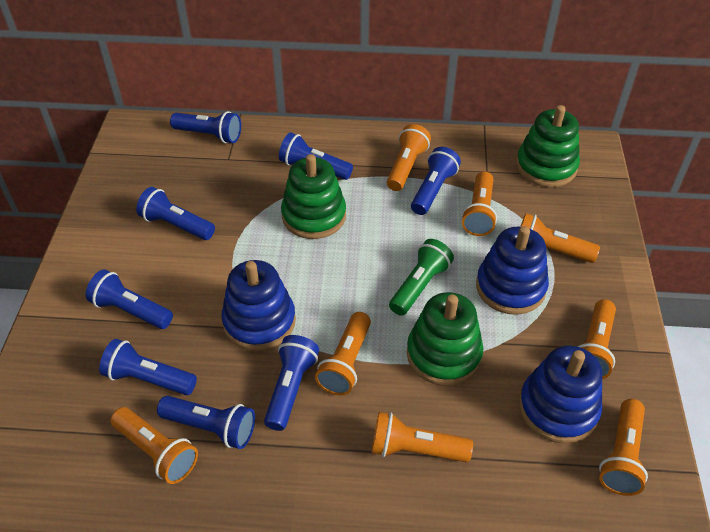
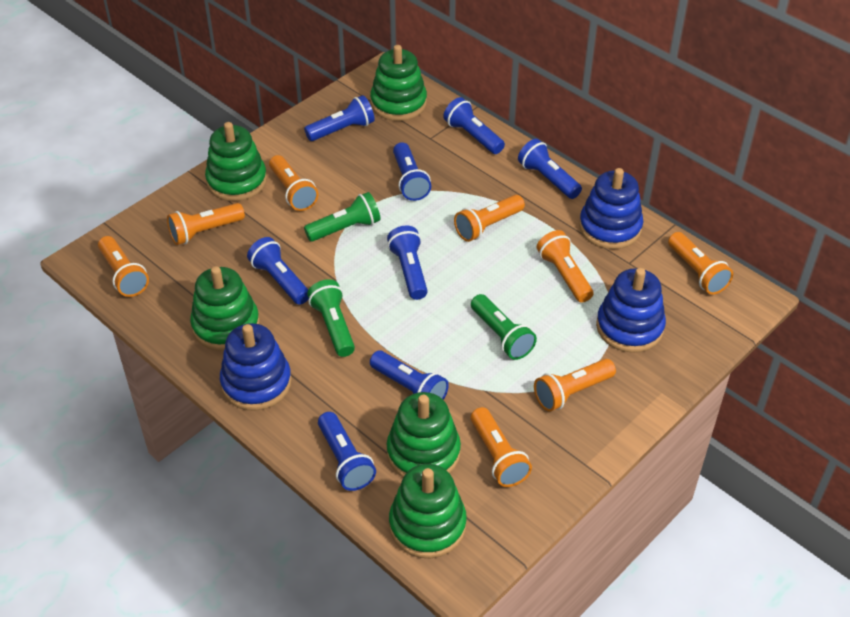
green flashlight: [389,239,454,316] = 1 -> [304,192,381,242] [307,279,355,357] [471,294,537,360] = 3
green stacking toy: [281,154,346,239] [407,292,483,386] [516,105,580,187] = 3 -> [190,266,260,351] [205,122,267,201] [370,45,427,121] [386,392,461,478] [389,464,467,558] = 5

